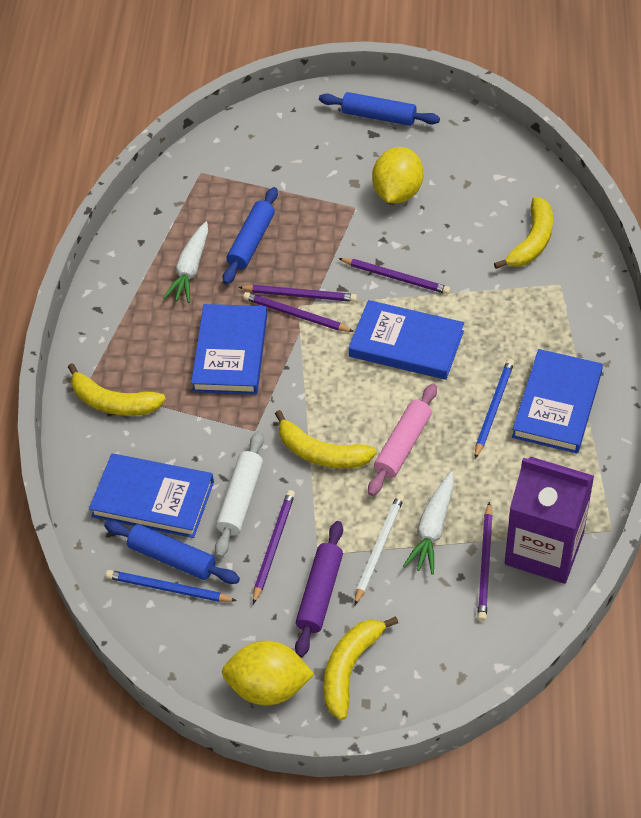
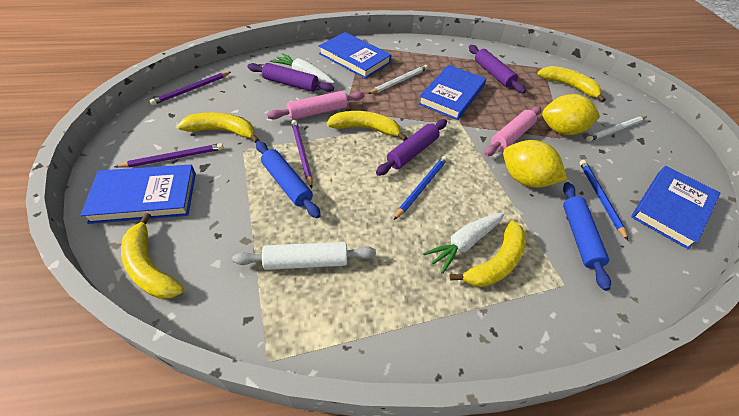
blue rolling pin: [104,520,240,584] [223,187,278,285] [319,92,440,126] = 3 -> [256,141,321,218] [563,182,611,291] = 2
pink rolling pin: [368,384,437,496] = 1 -> [267,91,365,120] [484,106,541,156] = 2
purple carton: [505,456,594,584] = 1 -> none = 0
purple pencil: [238,285,357,302] [243,292,354,332] [253,490,295,604] [338,258,450,294] [477,502,493,621] = 5 -> [115,143,224,168] [150,72,231,105] [291,120,313,188] = 3
purple rolling pin: [295,521,343,658] = 1 -> [247,63,334,92] [376,119,447,176] [469,45,526,93] = 3
white pencil: [354,494,404,606] = 1 -> [368,65,428,94] [586,116,647,142] = 2
yellow banana: [68,363,166,416] [275,410,377,468] [324,617,398,720] [494,197,553,269] = 4 -> [121,213,184,299] [177,113,260,143] [326,111,407,141] [450,220,526,287] [538,66,606,102] = 5

